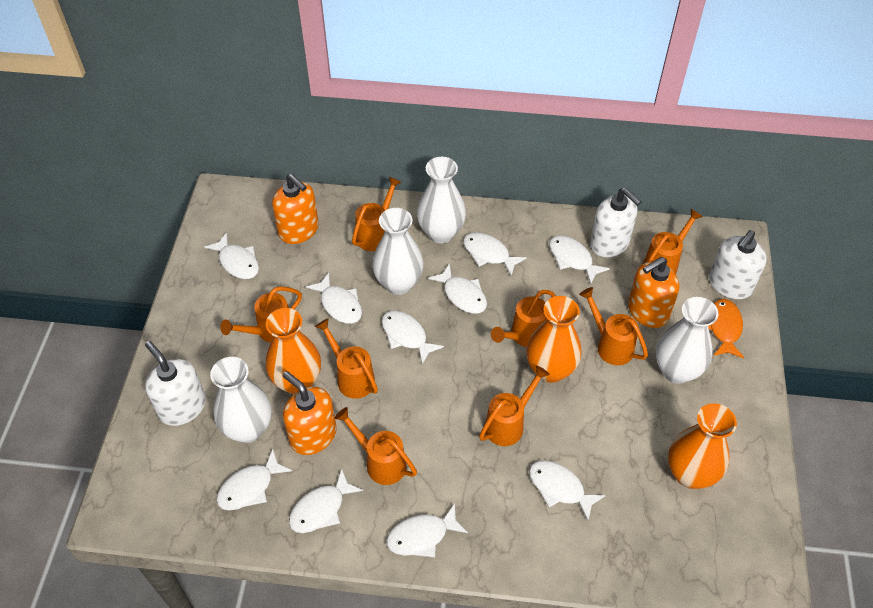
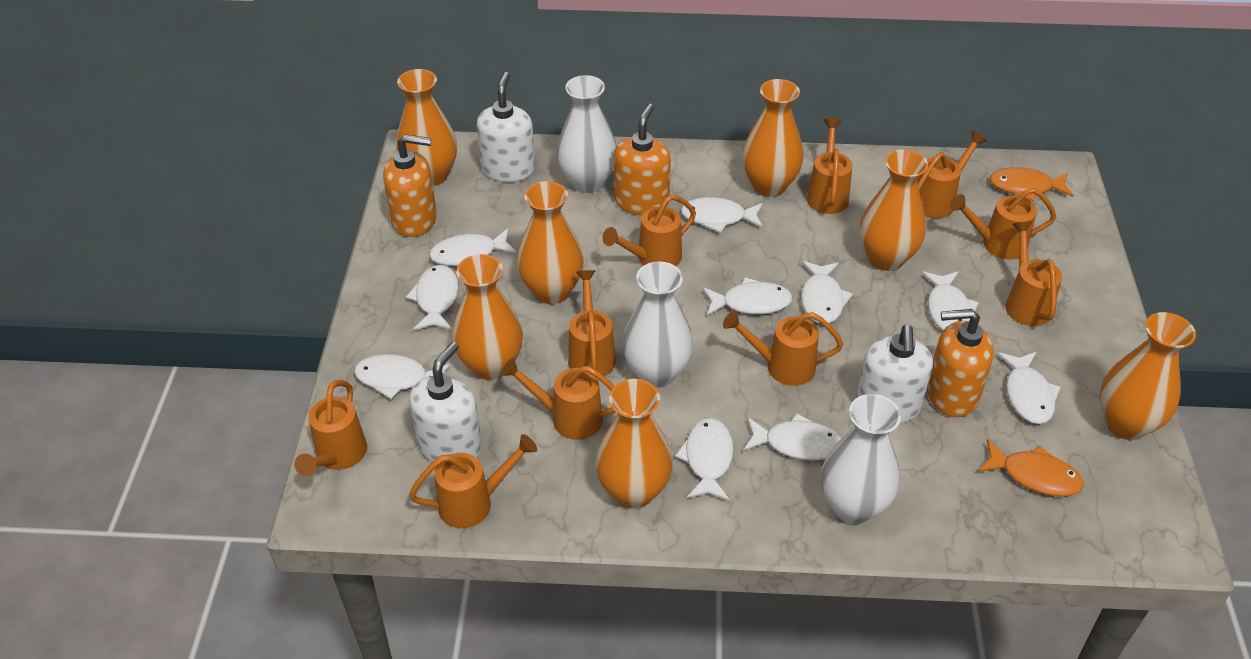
orange fish: [708,299,744,358] = 1 -> [978,439,1084,497] [990,167,1074,202] = 2
orange vase: [266,308,321,394] [527,296,581,383] [668,403,737,489] = 3 -> [396,69,457,186] [452,254,523,380] [517,181,584,304] [595,379,673,508] [742,79,803,197] [860,149,928,271] [1100,312,1196,440] = 7
orange watering can: [220,286,302,343] [315,318,378,399] [335,407,417,485] [352,177,401,251] [479,365,550,446] [491,290,556,347] [579,287,648,365] [643,209,703,275] = 8 -> [294,380,367,476] [409,434,537,528] [501,358,615,440] [568,270,616,377] [602,195,696,266] [723,311,843,386] [807,118,853,214] [917,131,987,219] [950,188,1056,259] [1005,221,1062,326] = 10
white vase: [210,357,271,443] [372,208,424,295] [417,157,466,243] [656,297,718,384] = 4 -> [557,75,617,193] [622,261,693,388] [821,394,901,524] = 3

